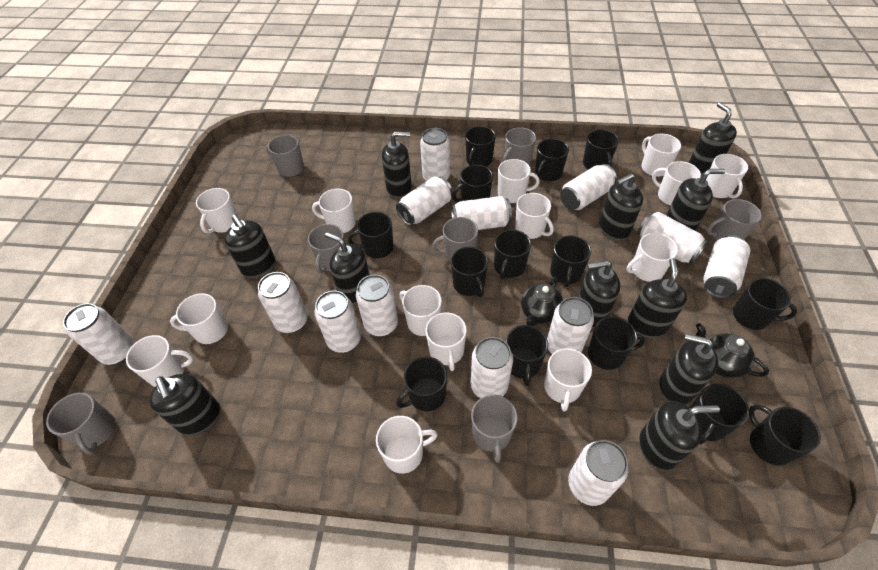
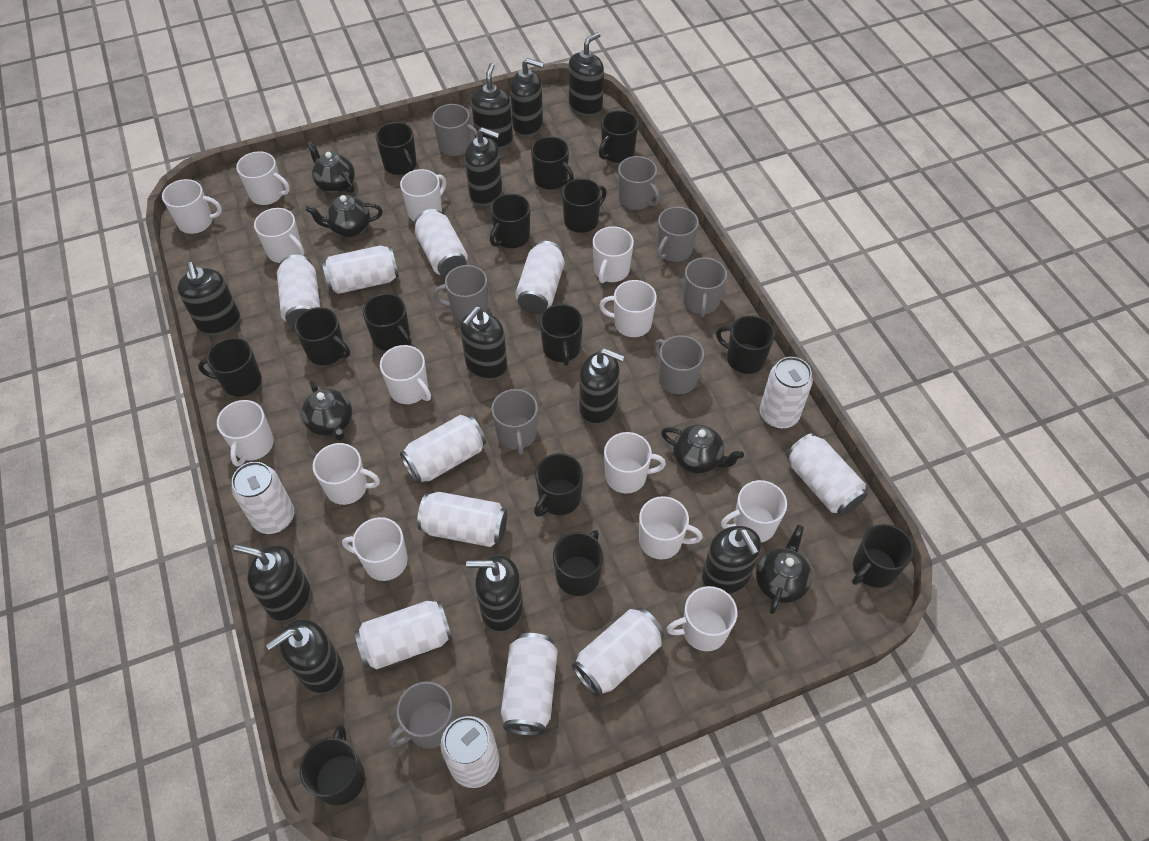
black teapot: [521,277,563,326] [696,323,769,378] = 2 -> [301,380,352,441] [306,195,383,237] [307,141,355,194] [661,425,744,474] [756,525,812,614] = 5
grey mug: [46,393,115,455] [266,135,304,177] [308,224,345,273] [432,217,478,262] [471,395,518,463] [503,127,536,165] [707,199,762,240] = 7 -> [388,681,455,749] [432,104,477,156] [433,265,488,321] [491,389,538,455] [618,156,660,210] [654,335,704,394] [657,207,699,262] [683,257,727,317] = 8

